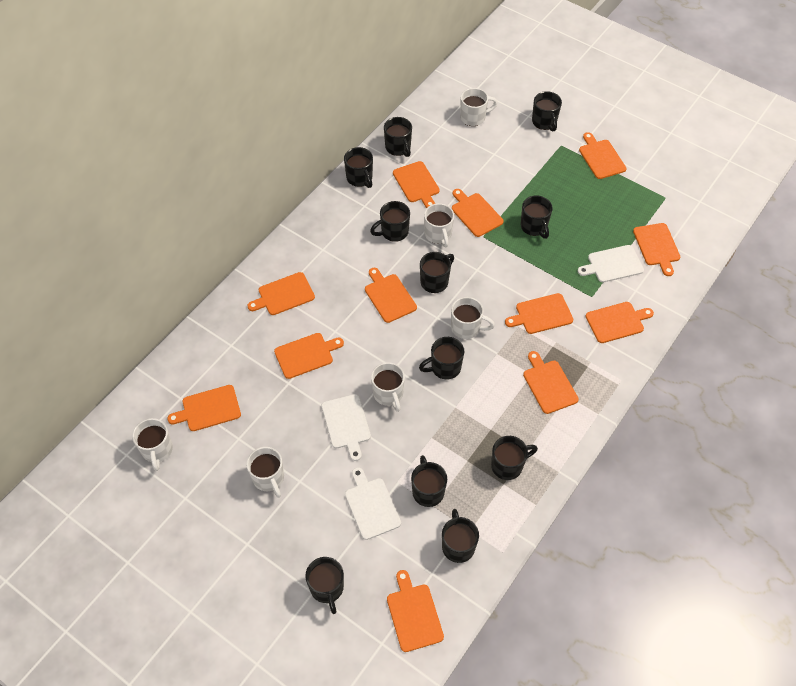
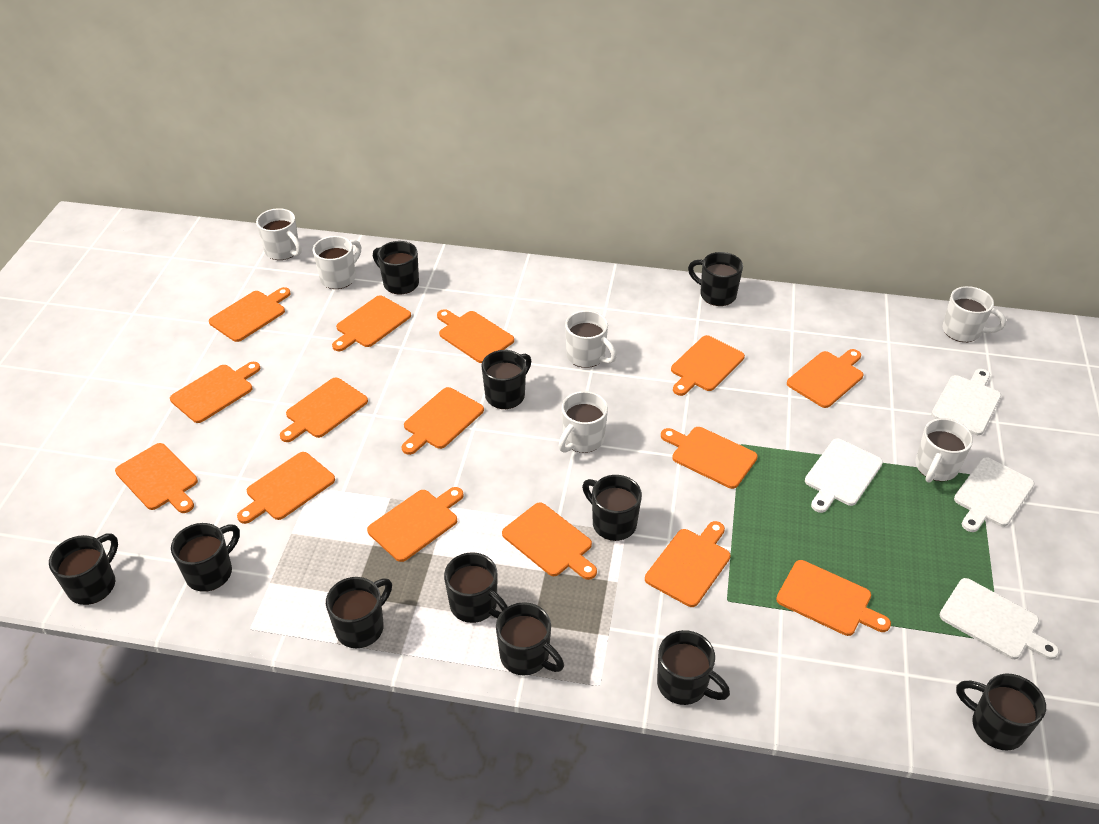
orange cutting board: [167,385,241,431] [247,272,315,315] [274,333,344,379] [365,268,417,323] [387,570,444,652] [393,161,440,208] [452,189,504,237] [505,293,573,334] [523,351,579,414] [579,132,627,179] [585,302,654,343] [633,223,680,276] = 12 -> [115,443,198,513] [170,362,260,423] [209,287,291,342] [237,452,335,524] [280,378,368,442] [332,295,411,351] [367,487,464,562] [402,387,484,455] [437,309,514,363] [502,502,597,580] [645,521,731,607] [661,427,758,489] [671,335,745,396] [776,560,891,636] [787,349,863,408] = 15
white cutting board: [321,394,371,461] [345,468,401,540] [578,245,644,283] = 3 -> [805,438,883,513] [931,369,1001,435] [939,578,1059,660] [954,457,1034,532] = 4

